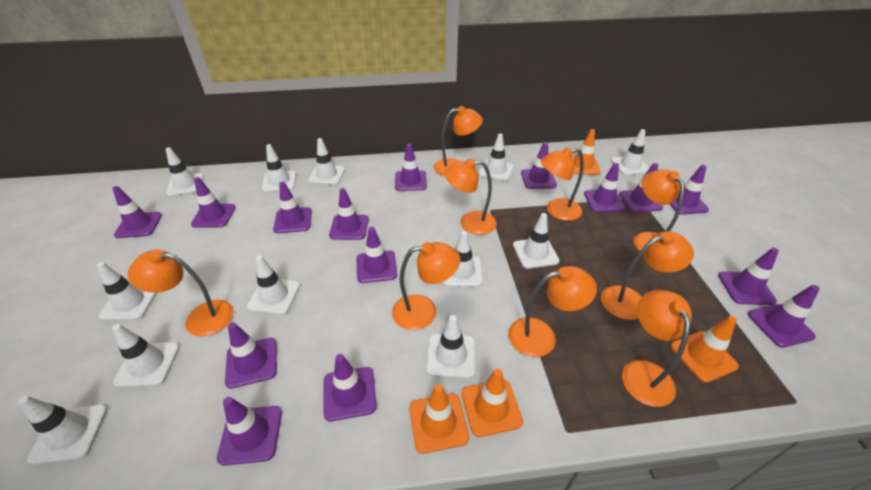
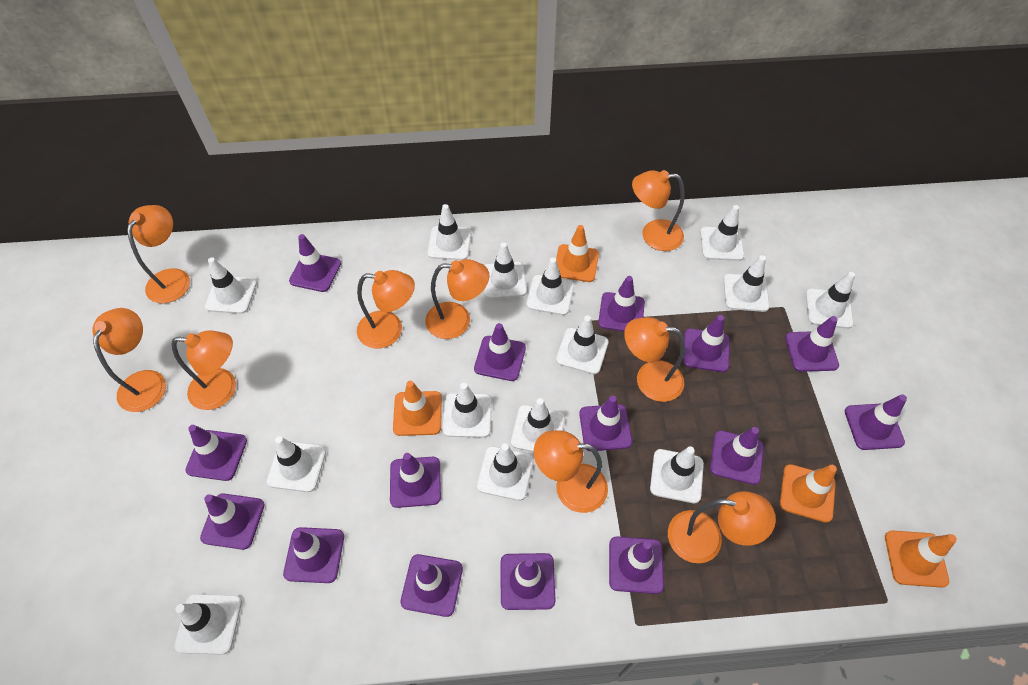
white traffic cone: [18,396,107,465] [97,262,157,321] [112,324,180,387] [166,147,204,196] [247,255,300,315] [261,144,296,192] [308,138,345,185] [426,315,475,378] [442,231,483,287] [479,134,514,181] [513,213,559,269] [611,129,649,175] = 12 -> [175,594,242,655] [205,257,257,314] [267,436,326,492] [427,204,471,260] [442,383,492,438] [477,444,534,501] [484,242,527,299] [511,398,565,452] [527,258,574,315] [556,315,608,374] [650,446,704,503] [700,205,744,261] [723,255,770,312] [806,272,855,329] = 14

